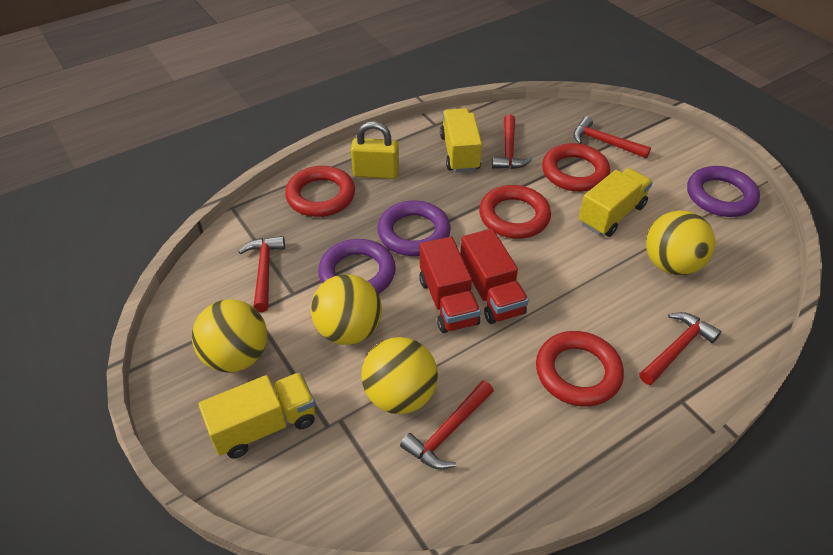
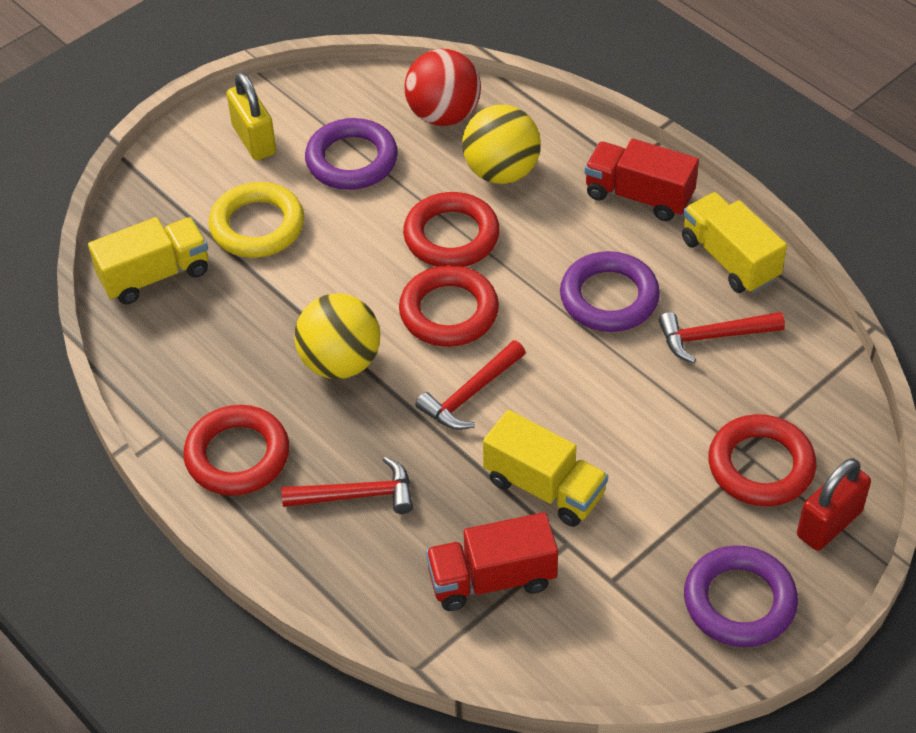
red ball: none = 0 -> [405,49,481,126] = 1
red hammer: [239,236,285,312] [400,380,494,469] [492,114,532,169] [573,116,651,159] [639,312,721,385] = 5 -> [281,456,413,514] [415,340,526,430] [659,312,785,363] = 3
red padlock: none = 0 -> [797,458,871,551] = 1
yellow ball: [192,299,267,373] [311,274,382,345] [361,337,438,414] [646,210,715,275] = 4 -> [294,293,380,379] [462,105,541,184] = 2
yellow ring: none = 0 -> [209,182,304,258] = 1

